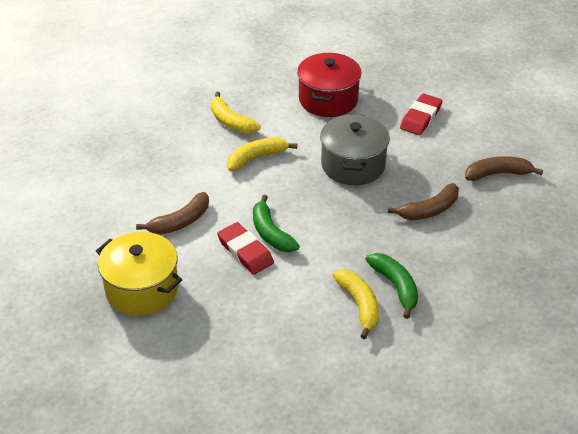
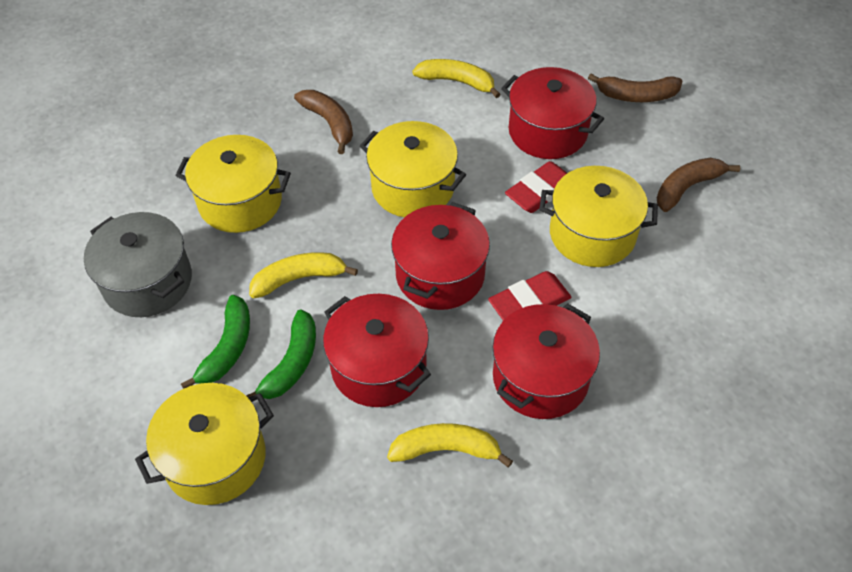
red pot: [297,53,362,117] = 1 -> [323,294,431,407] [391,202,490,310] [493,303,600,419] [501,67,604,159] = 4
yellow pot: [96,232,183,316] = 1 -> [135,383,274,505] [175,135,291,233] [360,121,466,217] [539,166,658,267] = 4

